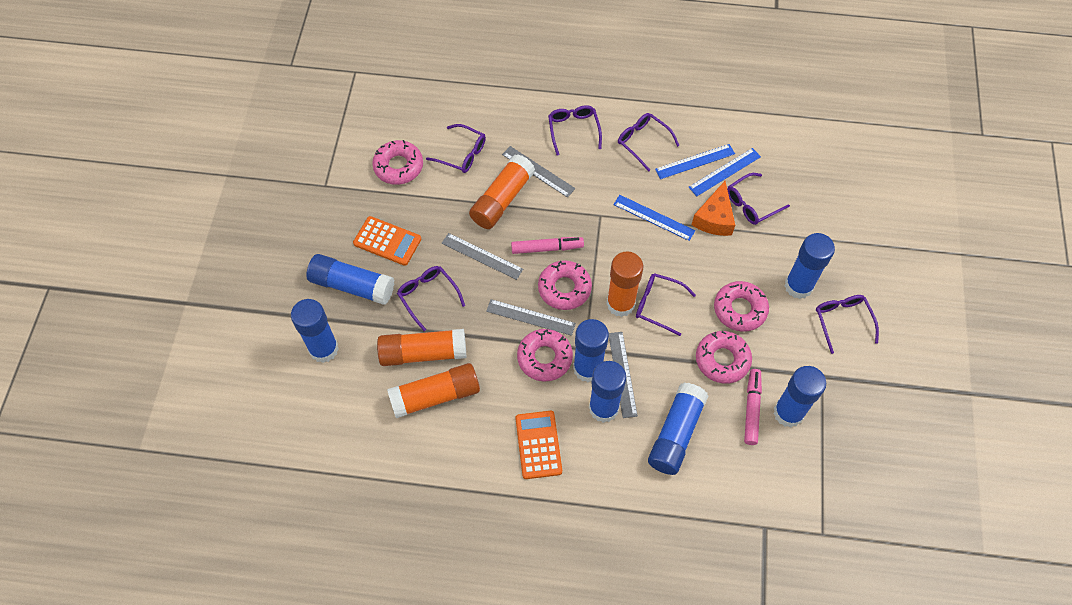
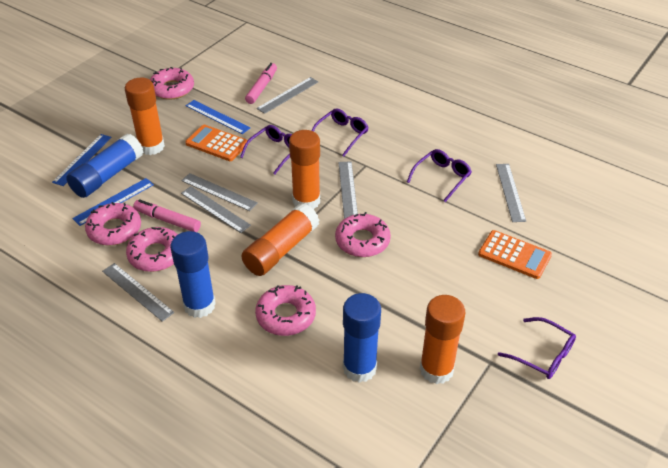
blue glue stick: [291,299,339,363] [306,254,394,305] [573,319,609,382] [589,361,626,423] [648,383,708,475] [773,366,826,428] [784,233,835,299] = 7 -> [66,134,143,198] [170,231,216,318] [343,293,381,383] = 3
grey ruler: [442,233,523,280] [486,299,576,336] [502,146,576,198] [609,332,638,418] = 4 -> [102,263,174,322] [181,173,257,211] [181,186,251,233] [256,77,318,114] [338,161,358,219] [496,164,526,222] = 6
orange cheese: [692,181,735,236] = 1 -> none = 0
purple glasses: [397,266,465,331] [426,124,486,173] [548,105,602,156] [618,113,680,172] [636,273,696,336] [727,173,790,225] [816,295,879,354] = 7 -> [240,125,292,175] [311,109,369,156] [407,149,472,202] [498,317,576,379] = 4

